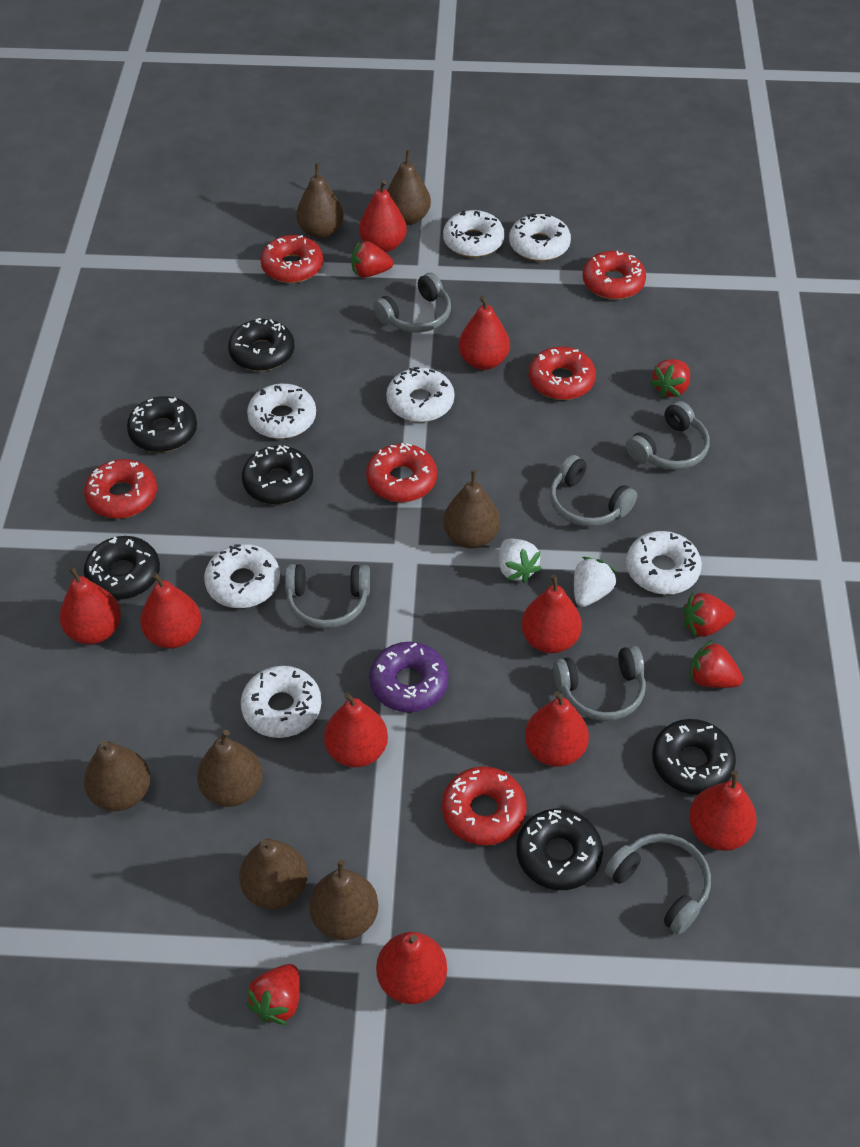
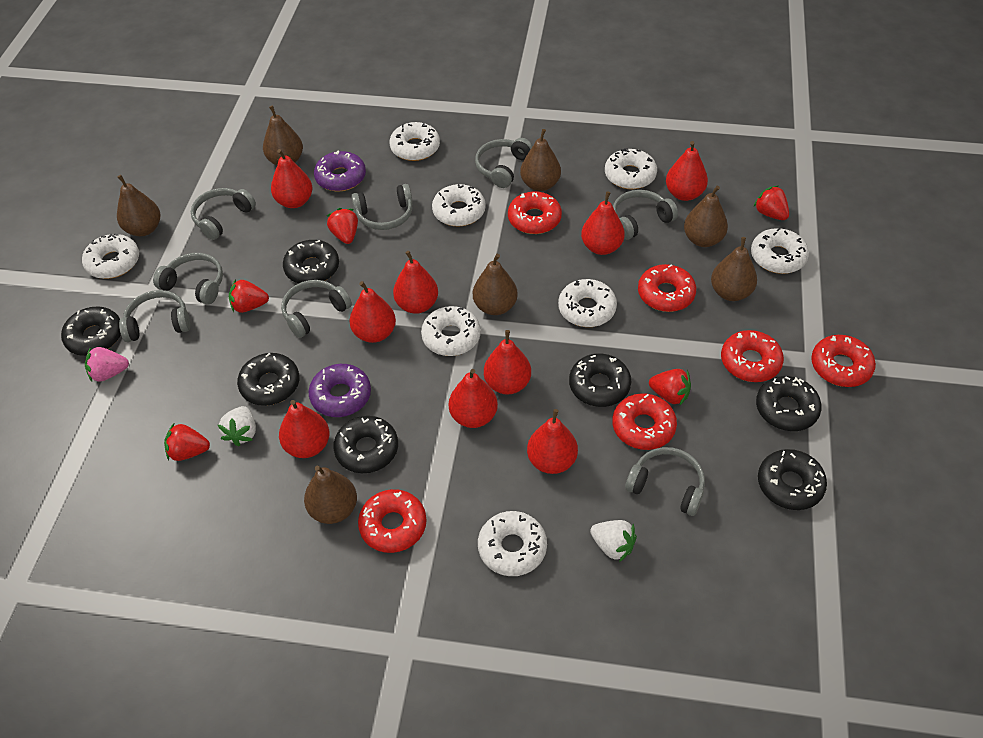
black donut: [84,536,160,600] [127,396,197,452] [228,318,295,371] [242,445,313,505] [516,809,603,890] [652,719,736,795] = 6 -> [61,306,121,356] [237,353,299,406] [283,240,339,283] [333,416,398,473] [569,354,631,407] [756,376,822,431] [758,449,827,510] = 7
grey headphones: [285,564,370,629] [373,273,451,332] [550,455,637,527] [553,646,646,721] [605,833,711,935] [626,401,710,470] = 6 -> [119,290,190,342] [153,253,223,305] [191,188,256,240] [281,280,352,338] [351,184,413,230] [475,138,533,188] [613,190,678,240] [625,447,705,516] = 8
pink strawberry: none = 0 -> [85,347,129,382] = 1
purple donut: [369,642,449,712] = 1 -> [308,364,371,417] [314,151,366,192] = 2
white donut: [204,544,280,608] [241,666,321,738] [247,384,316,439] [386,367,454,422] [443,210,505,257] [509,213,571,261] [626,531,702,595] = 7 -> [82,233,139,279] [389,122,440,161] [421,306,481,356] [432,184,486,226] [478,511,547,576] [558,279,617,327] [605,148,657,189] [751,228,809,274] = 8

